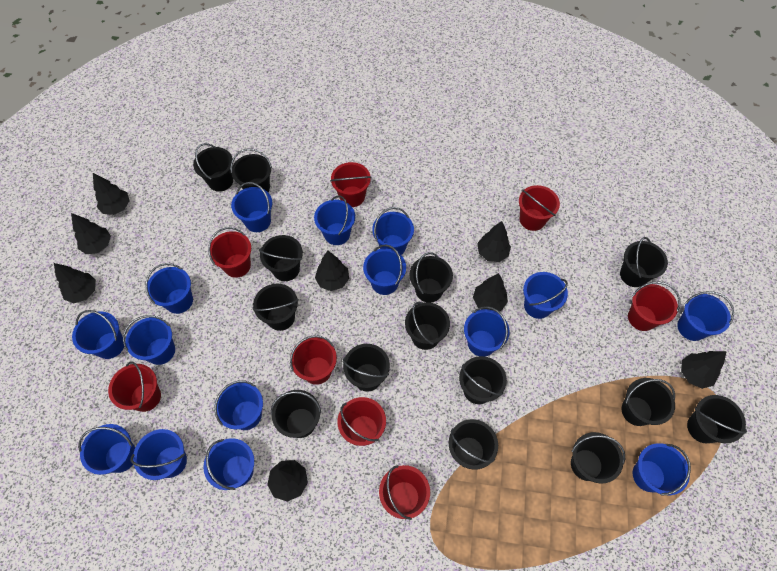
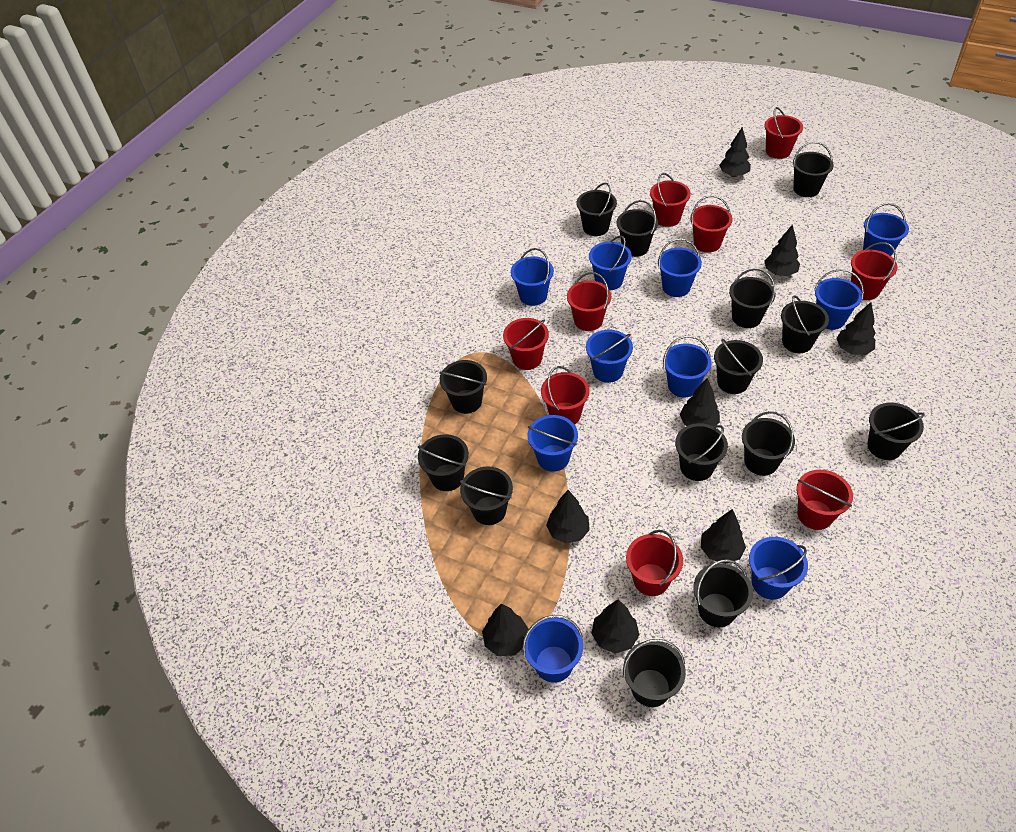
blue bucket: [72,310,124,359] [78,424,135,475] [123,315,175,365] [131,429,187,480] [145,263,193,314] [203,438,254,490] [214,380,263,430] [231,182,272,232] [314,196,355,245] [363,244,406,295] [372,207,414,255] [464,306,510,357] [523,272,568,319] [633,443,691,496] [677,291,734,341] = 15 -> [511,248,554,306] [523,615,583,683] [528,415,578,472] [586,330,633,383] [589,236,632,290] [658,238,702,297] [663,335,712,397] [749,537,808,600] [814,269,864,330] [863,203,909,256] = 10
red bucket: [108,361,161,412] [208,227,251,278] [290,335,337,385] [330,162,371,207] [337,397,386,446] [379,465,430,520] [519,185,560,231] [628,282,680,331] = 8 -> [503,318,549,370] [541,366,590,424] [567,272,611,331] [626,530,683,596] [650,173,691,227] [690,195,732,253] [764,107,803,159] [796,470,853,530] [851,242,898,300] = 9

